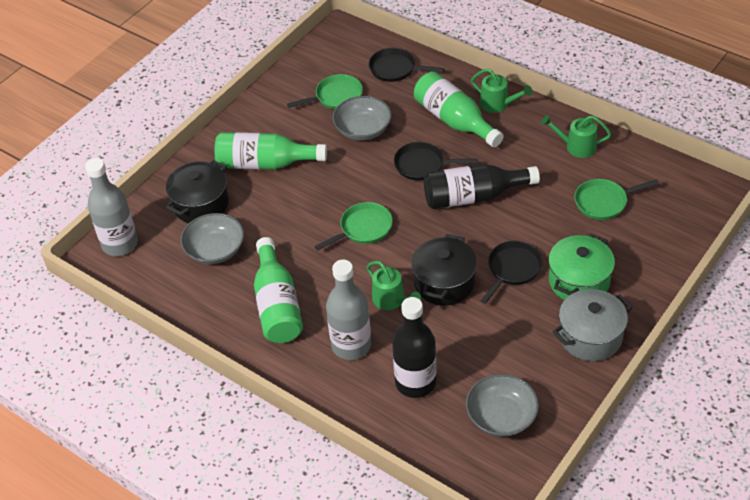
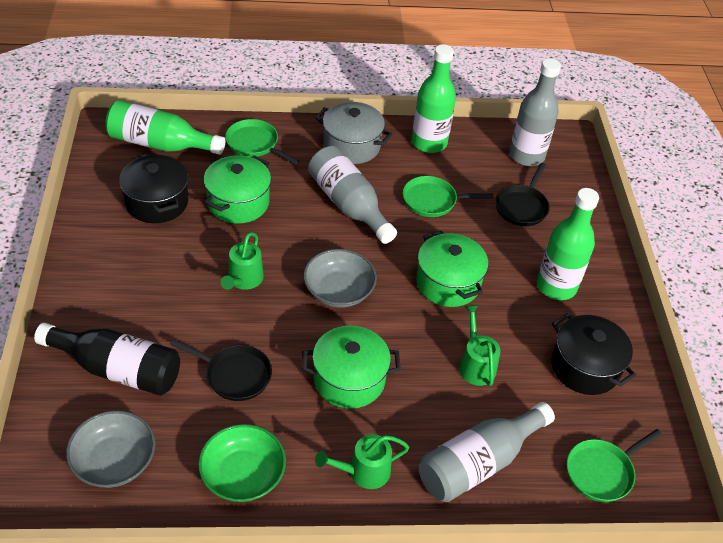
black bottle: [392,297,437,398] [424,164,540,209] = 2 -> [34,323,180,396] = 1
black pan: [369,48,445,82] [394,142,477,180] [480,241,543,304] = 3 -> [170,339,272,401] [495,163,550,226] = 2
green bowl: none = 0 -> [198,424,286,502] = 1
green pot: [548,233,615,300] = 1 -> [204,155,271,224] [302,326,401,409] [416,231,488,307] = 3
grey bottle: [85,158,138,256] [326,260,371,360] = 2 -> [308,146,397,244] [419,402,555,503] [509,58,561,166] = 3
grey bowl: [180,213,244,264] [332,96,392,141] [466,374,539,437] = 3 -> [66,410,155,488] [303,249,377,307] = 2

